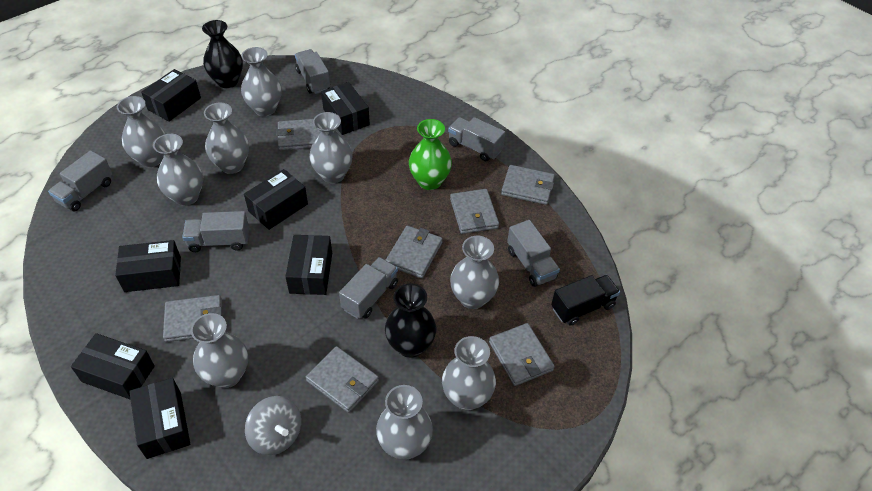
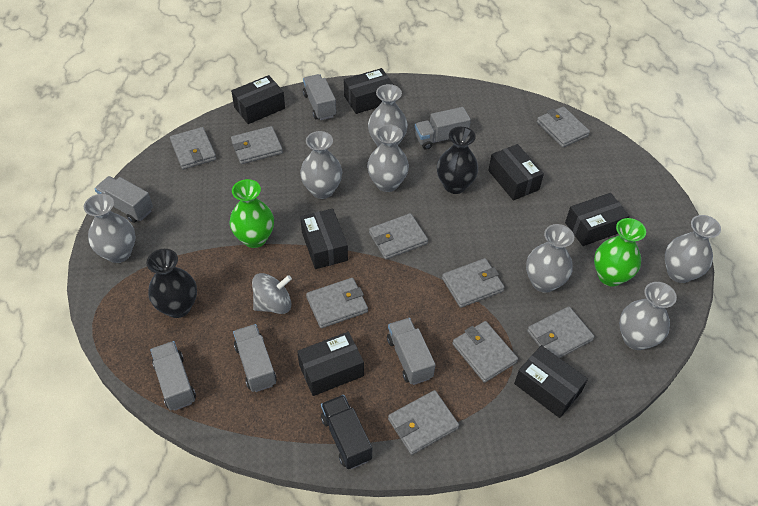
green vase: [409,119,452,190] = 1 -> [229,179,274,248] [594,218,646,286] = 2
grey vase: [117,96,166,167] [153,134,203,206] [191,313,248,388] [204,102,249,174] [241,47,282,116] [309,112,353,183] [376,385,433,460] [442,336,496,410] [450,236,499,309] = 9 -> [84,194,136,263] [300,131,342,199] [367,124,409,192] [368,84,408,147] [526,224,574,293] [619,282,677,350] [665,215,721,283] = 7
grey wallet: [163,295,222,342] [276,119,321,151] [306,346,379,413] [386,226,443,278] [450,189,499,234] [489,323,555,386] [501,165,555,205] = 7 -> [170,127,216,169] [231,126,283,164] [306,278,368,328] [369,213,428,259] [388,390,459,455] [442,258,505,308] [452,321,518,383] [527,306,594,358] [537,106,590,147] = 9

